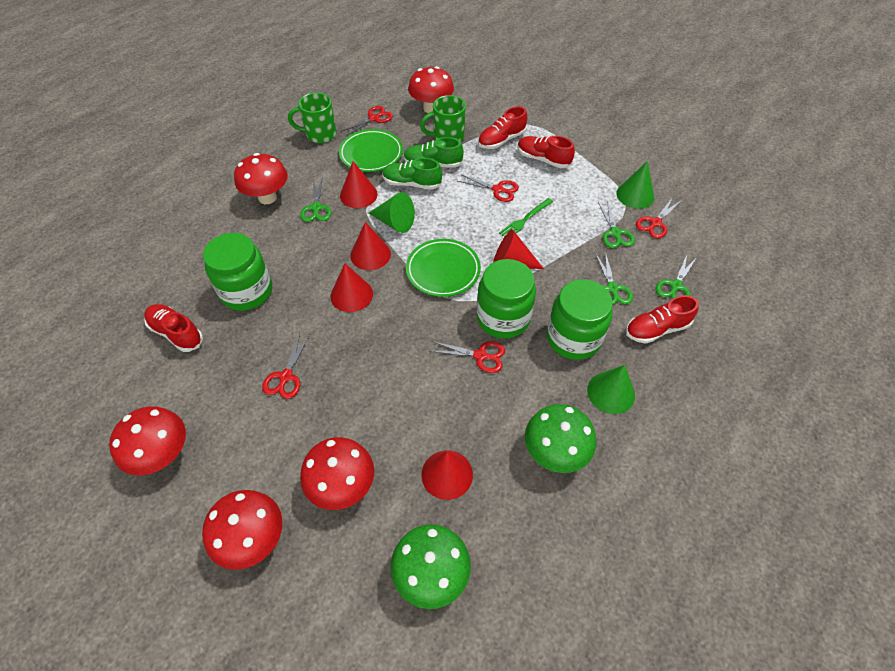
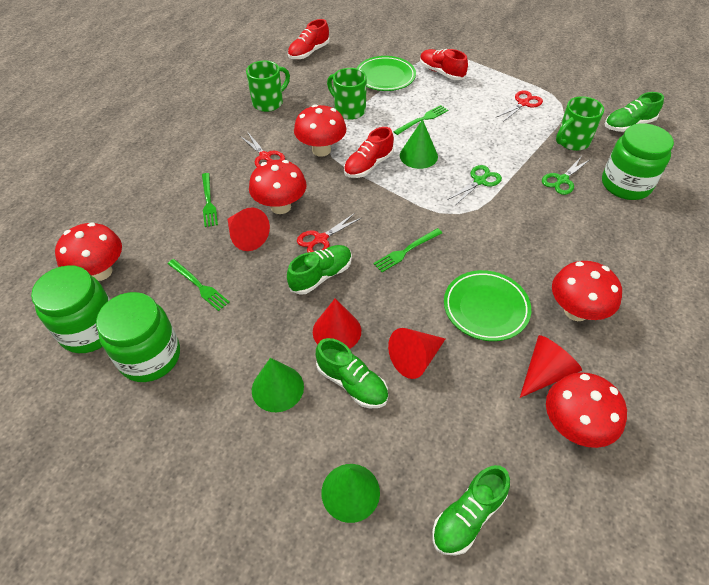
green fork: [499,198,553,237] = 1 -> [168,259,230,311] [202,173,218,227] [373,228,442,272] [393,105,448,135] = 4
green mug: [288,93,336,143] [420,95,466,142] = 2 -> [246,61,290,112] [327,68,367,120] [556,96,604,151] = 3
green mushroom: [391,524,471,609] [525,404,596,473] = 2 -> none = 0
green scissors: [300,178,331,222] [595,252,633,305] [598,201,635,248] [656,255,697,299] = 4 -> [447,165,502,204] [542,157,591,195] = 2
green shoe: [382,158,442,190] [403,137,464,168] = 2 -> [287,245,352,295] [316,338,388,408] [432,465,510,556] [605,92,664,132] = 4
red cone: [330,264,373,312] [340,161,378,208] [350,222,391,270] [422,450,473,500] [493,230,544,269] = 5 -> [228,208,270,251] [313,298,361,349] [388,328,445,379] [520,335,582,398] = 4
red scissors: [262,333,310,399] [341,106,393,136] [430,341,505,373] [458,175,519,202] [636,197,681,239] = 5 -> [240,133,285,167] [297,213,361,253] [497,90,543,122] = 3
red shoe: [144,304,203,352] [478,106,527,149] [517,136,575,168] [626,295,699,343] = 4 -> [288,19,330,59] [344,127,394,178] [420,49,468,80] = 3

